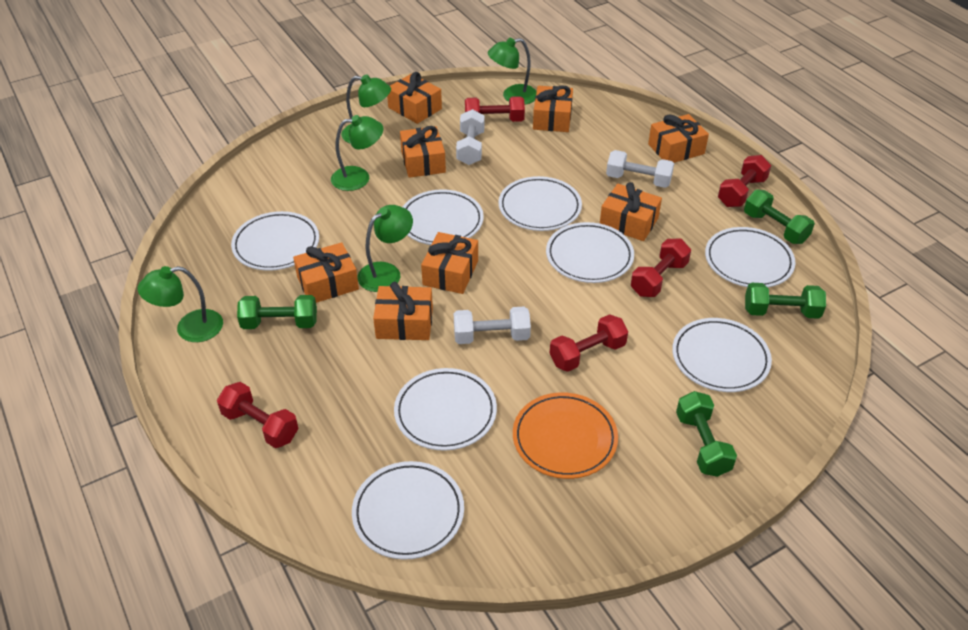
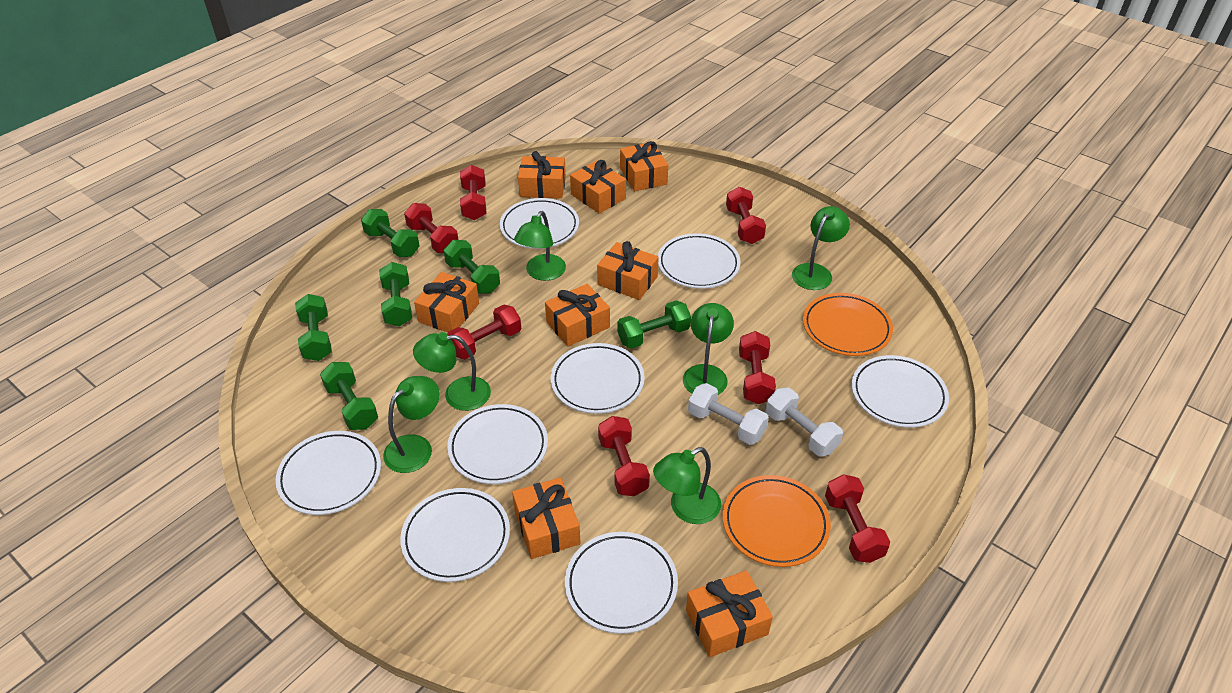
green dumbbell: [237,295,317,329] [676,391,737,477] [744,190,815,244] [745,282,826,319] = 4 -> [295,294,332,361] [320,362,378,430] [361,209,420,257] [379,262,412,326] [444,240,500,293] [617,300,691,349] = 6
green lamp: [138,266,223,342] [331,115,383,191] [341,74,391,144] [357,205,413,292] [488,38,537,105] = 5 -> [383,376,440,473] [413,332,491,411] [514,211,566,281] [653,447,721,524] [683,303,734,395] [792,206,850,290] = 6
orange plate: [513,392,618,479] = 1 -> [722,475,831,567] [803,293,893,356] = 2
red dumbbell: [217,382,299,448] [465,96,525,122] [550,314,628,372] [631,239,691,297] [718,155,771,207] = 5 -> [404,203,459,253] [447,304,521,359] [460,165,486,220] [598,416,650,496] [726,187,766,244] [739,331,776,404] [825,474,890,563] = 7
white dumbbell: [454,307,531,344] [456,109,485,165] [606,150,674,188] = 3 -> [688,383,769,445] [766,388,843,456] = 2

